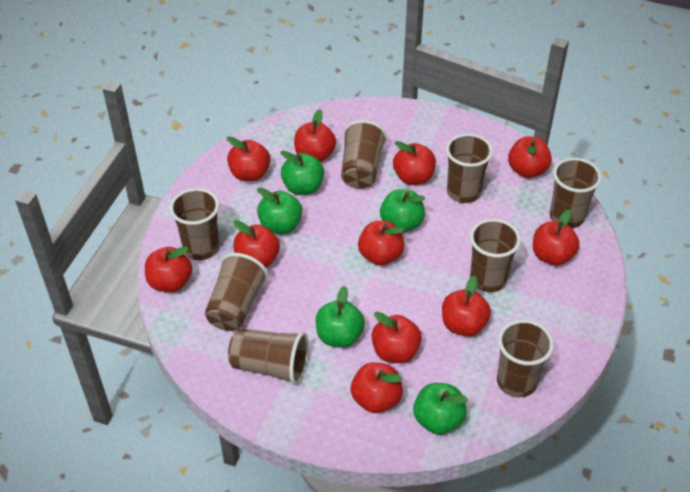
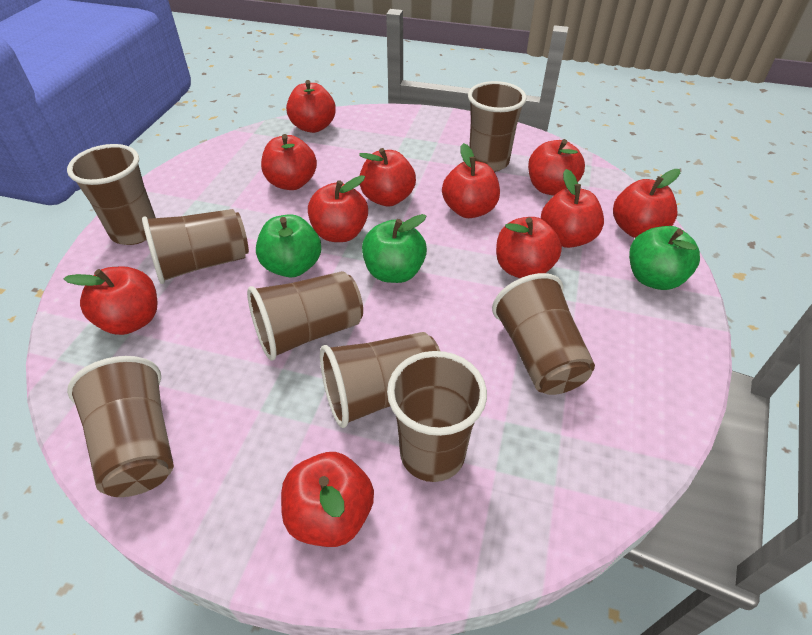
green apple: [257,188,302,234] [280,151,324,195] [316,286,365,348] [380,189,425,233] [413,383,468,435] = 5 -> [256,214,321,277] [362,214,427,283] [629,226,700,290] = 3

